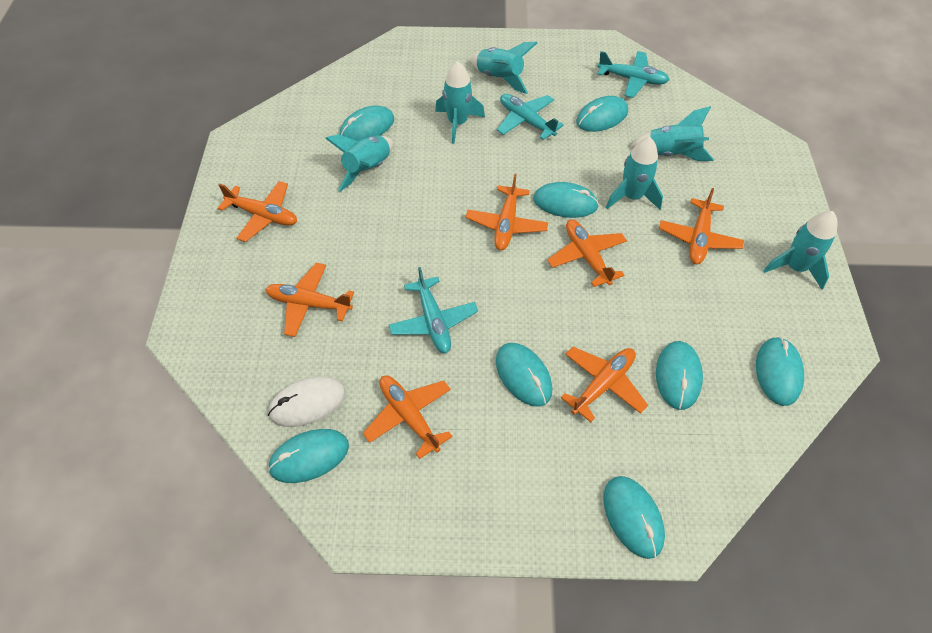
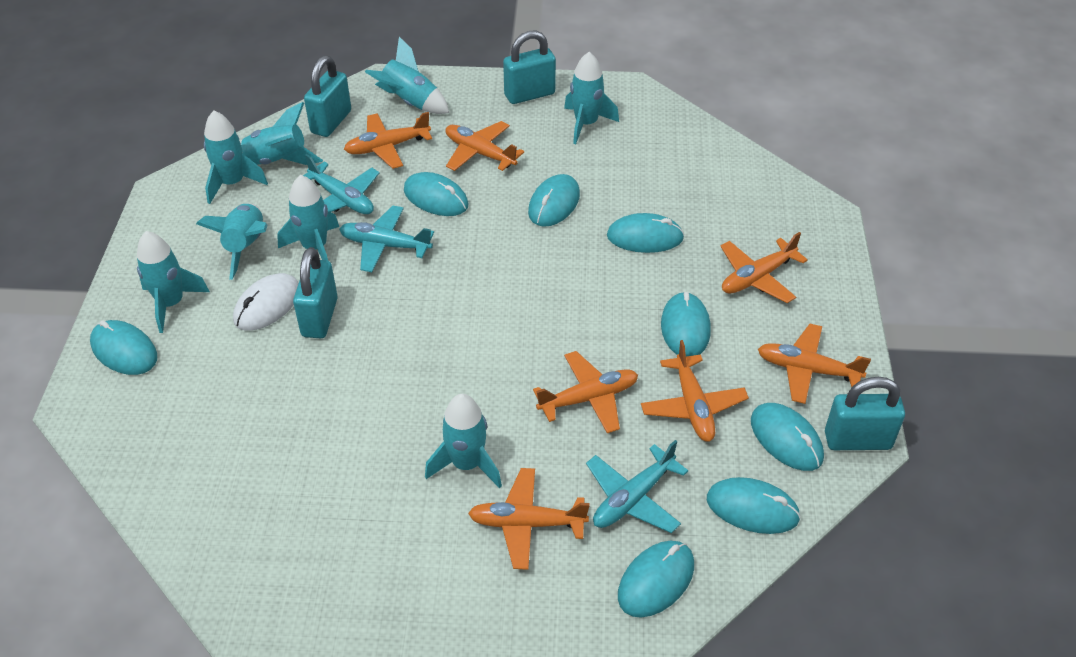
turquoise padlock: none = 0 -> [293,247,338,338] [304,56,351,137] [503,30,556,104] [825,377,905,450] = 4
turquoise rocket: [325,134,393,191] [435,61,485,144] [470,42,537,94] [606,137,663,210] [631,106,714,161] [763,211,837,289] = 6 -> [137,231,210,333] [196,203,268,280] [204,111,268,204] [240,102,323,165] [277,175,339,261] [365,37,449,114] [425,394,502,488] [564,52,619,144] = 8

